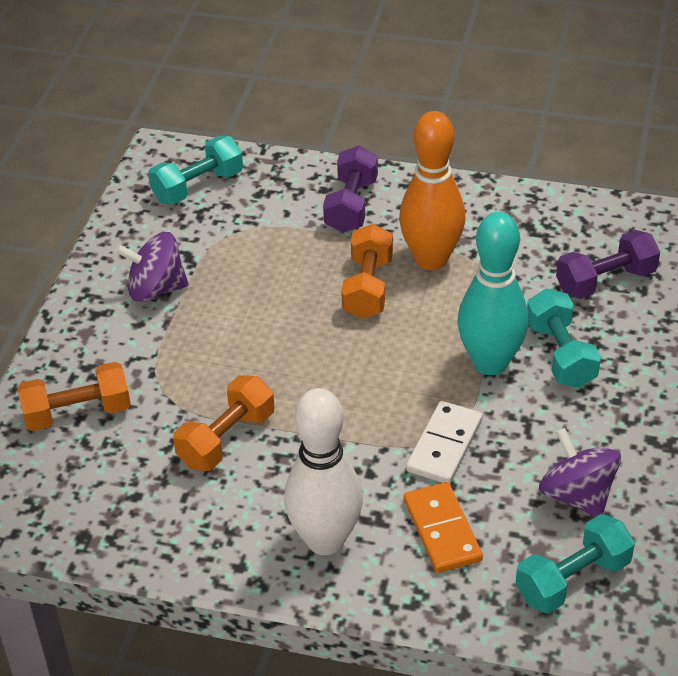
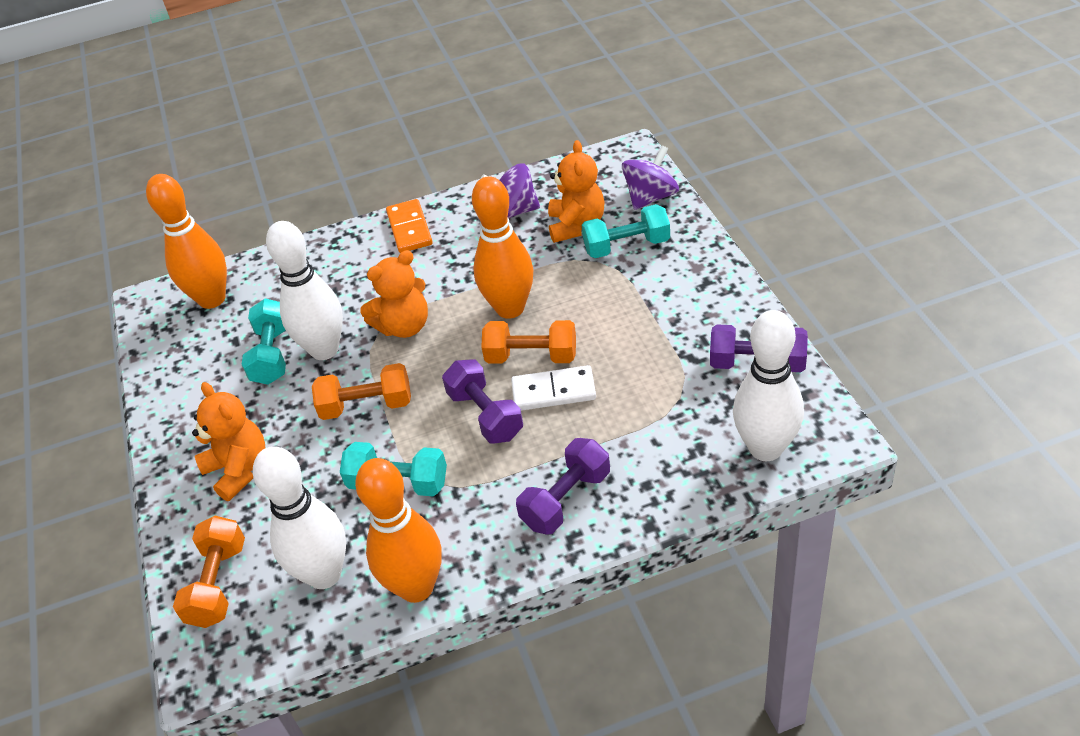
orange bowling pin: [399,111,465,270] = 1 -> [146,174,227,309] [355,458,442,603] [472,176,534,319] = 3
orange teddy bear: none = 0 -> [192,382,265,501] [360,250,428,338] [548,140,605,243] = 3
purple dumbbell: [323,146,378,233] [556,230,660,299] = 2 -> [442,359,523,444] [516,438,610,535] [710,325,808,372] = 3
turquoise bowling pin: [457,212,529,375] = 1 -> none = 0
white bowling pin: [284,388,363,555] = 1 -> [253,446,346,589] [266,221,343,360] [733,310,804,461] = 3

